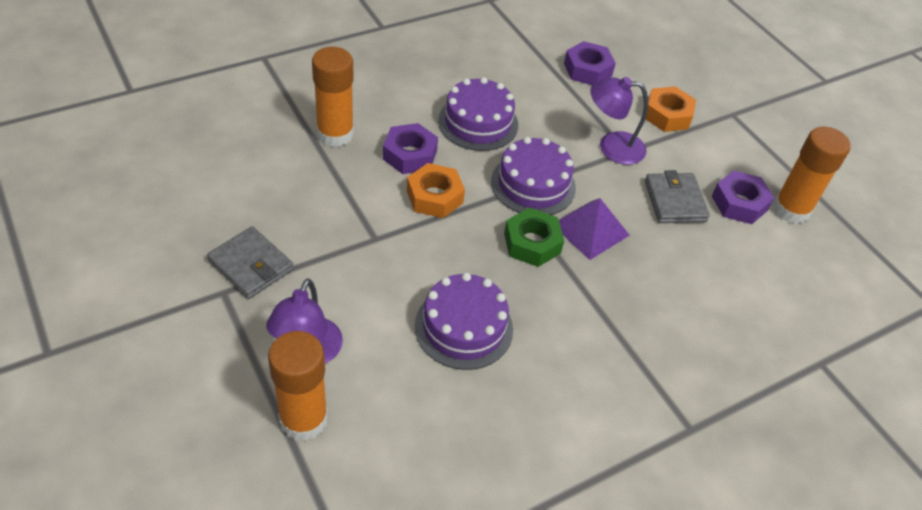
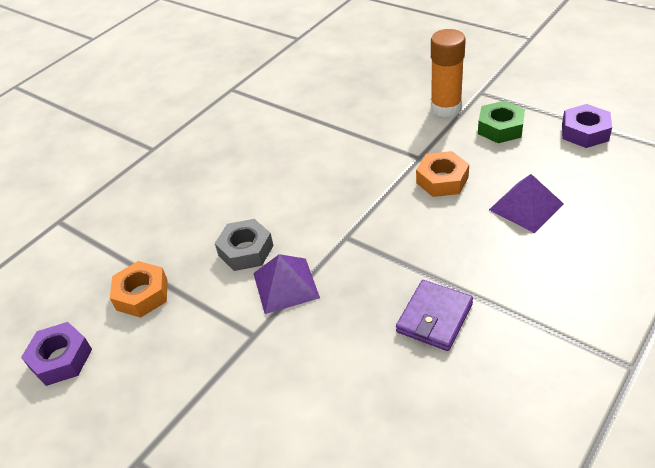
grey nut: none = 0 -> [215,219,274,271] = 1
grey wallet: [207,226,294,299] [645,170,710,223] = 2 -> none = 0
orange glue stick: [268,331,328,441] [312,47,354,147] [773,127,851,224] = 3 -> [431,29,466,117] = 1
purple cake: [415,273,513,370] [438,77,518,151] [491,137,576,215] = 3 -> none = 0
purple lamp: [266,279,343,364] [590,77,648,165] = 2 -> none = 0
purple nut: [383,123,438,174] [564,41,616,85] [712,170,774,224] = 3 -> [21,322,92,386] [562,104,612,148] = 2
purple pyramid: [559,198,630,260] = 1 -> [253,254,320,314] [489,174,564,233] = 2
purple wallet: none = 0 -> [396,280,473,351] = 1

